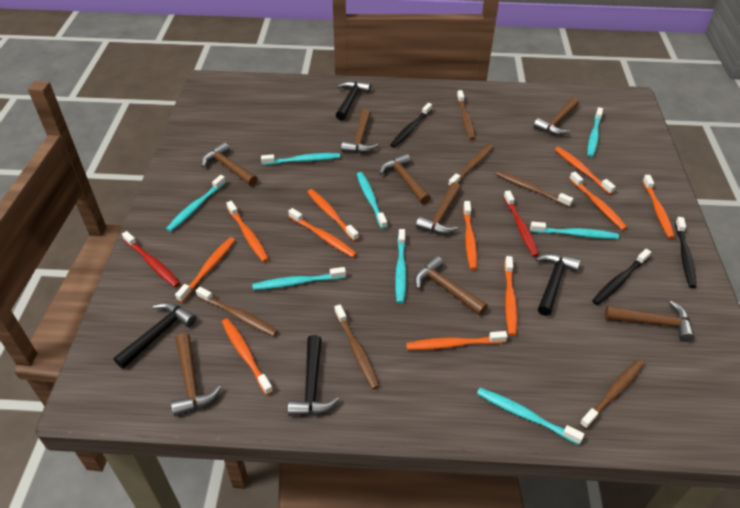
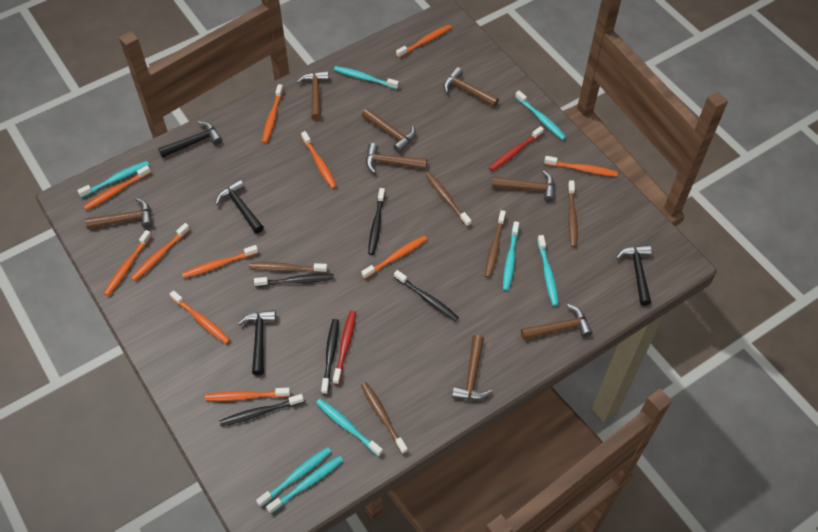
black toothbrush: [390,103,432,148] [592,249,651,305] [675,217,697,288] = 3 -> [219,394,304,426] [254,274,334,287] [321,319,339,394] [368,188,385,255] [394,270,459,322] = 5
brown toothbrush: [196,287,278,336] [335,304,380,389] [448,144,493,187] [457,90,475,140] [496,171,573,207] [579,359,645,429] = 6 -> [249,262,327,273] [361,382,408,454] [426,172,472,227] [485,210,506,278] [568,180,578,247] = 5

